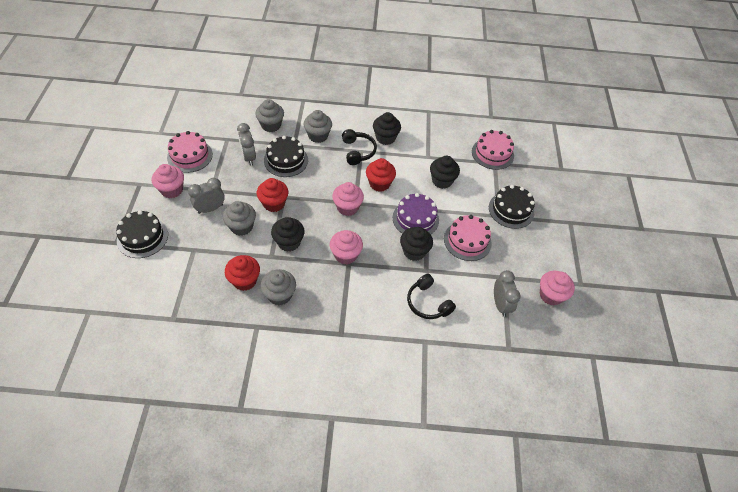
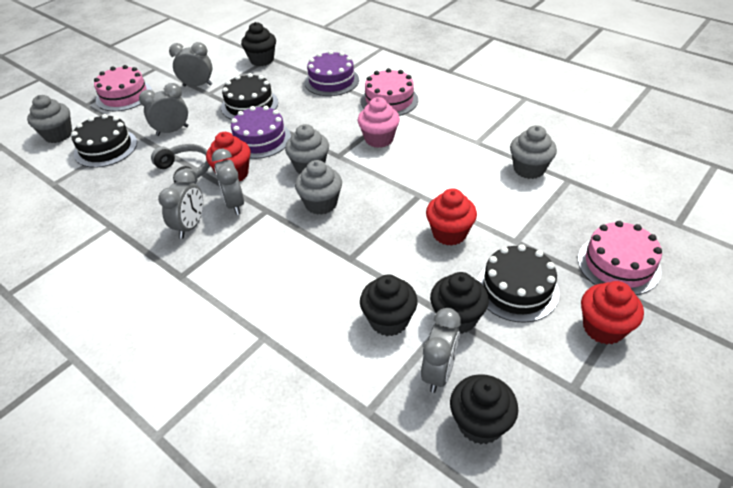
black headphones: [342,129,377,165] [407,274,456,319] = 2 -> none = 0
grey clock: [188,178,225,214] [237,123,256,166] [494,270,521,317] = 3 -> [139,83,188,136] [158,169,203,239] [169,42,213,86] [212,149,244,215] [421,308,461,393] = 5
grey headphones: none = 0 -> [151,144,210,184] = 1
pink cupcake: [152,164,184,198] [330,230,363,264] [332,182,364,216] [540,270,575,306] = 4 -> [358,97,400,148] = 1
purple cake: [393,193,439,234] = 1 -> [231,106,291,159] [305,50,359,96] = 2

